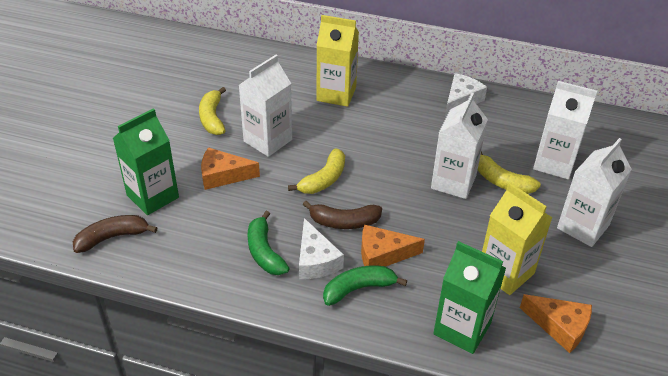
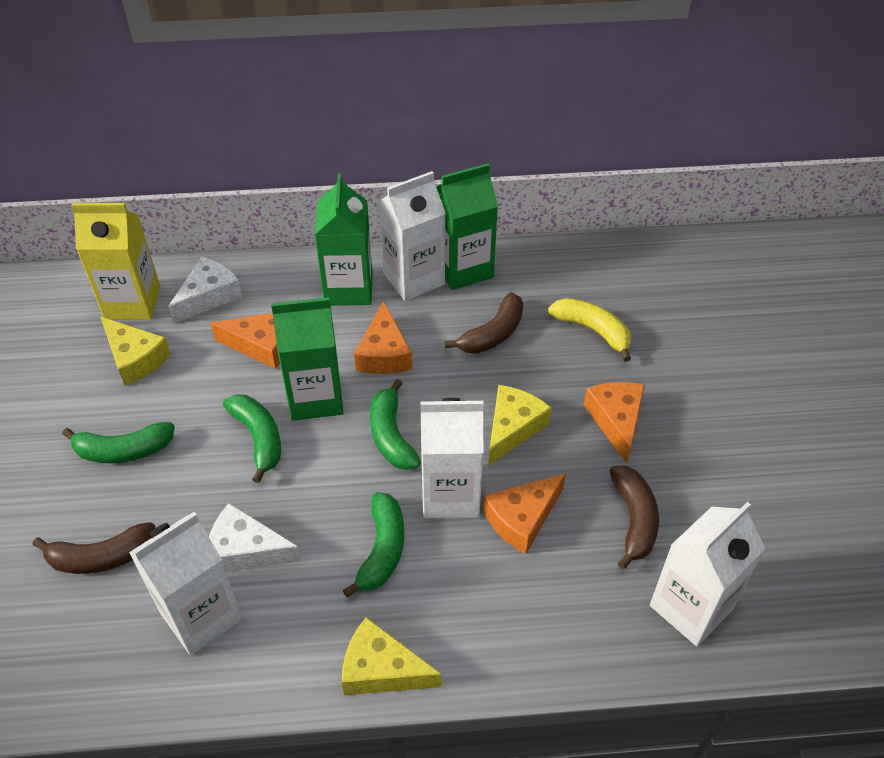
brown banana: [73,215,157,253] [303,201,382,229] = 2 -> [32,522,155,574] [445,292,523,354] [610,466,659,569] = 3
green banana: [248,211,289,275] [323,265,407,306] = 2 -> [62,422,175,463] [223,394,281,483] [343,492,404,597] [370,379,421,470] = 4
green carton: [113,108,179,215] [433,241,506,354] = 2 -> [271,297,343,421] [314,174,373,306] [436,163,498,290] = 3
orange cheese: [201,147,260,190] [361,225,425,266] [520,294,592,353] = 3 -> [210,313,280,369] [354,300,412,374] [483,473,566,554] [584,382,645,463] = 4
yellow banana: [199,87,226,135] [288,148,345,194] [478,151,541,194] = 3 -> [548,298,631,362] = 1
yellow carton: [316,15,359,107] [482,183,552,295] = 2 -> [71,203,160,320] = 1
yellow cheese: none = 0 -> [100,316,171,386] [342,617,442,695] [488,385,552,466] = 3

